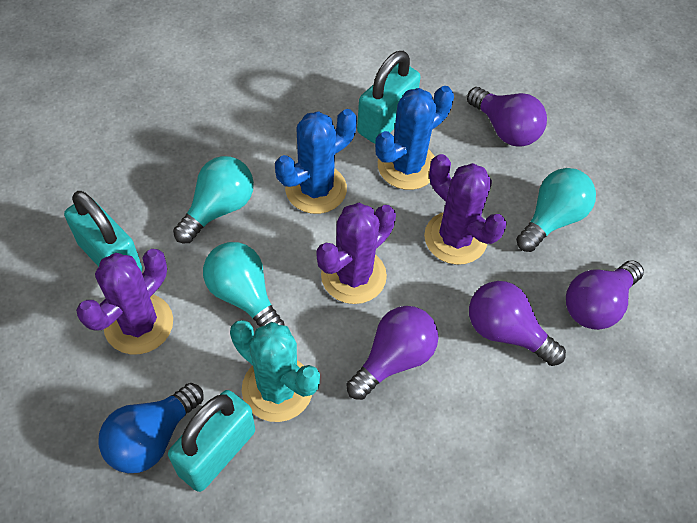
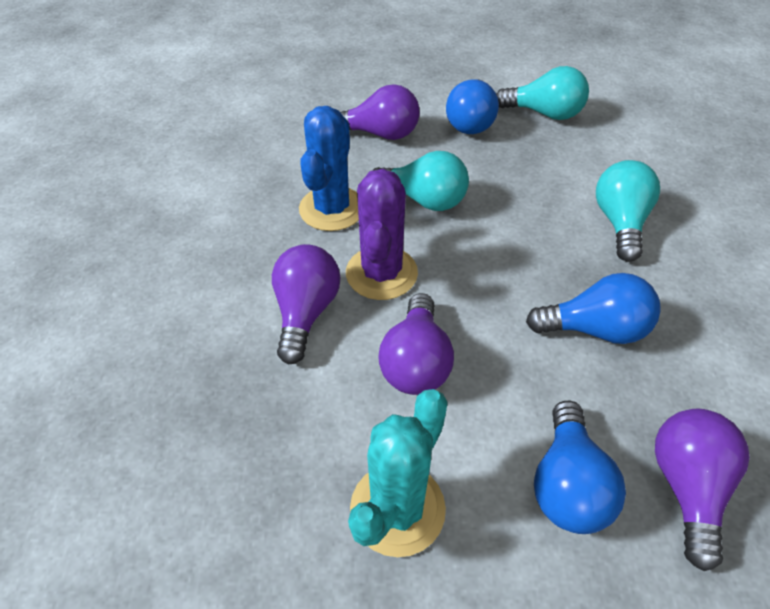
blue cactus: [275,109,357,214] [375,86,454,190] = 2 -> [299,106,359,231] = 1
blue light bulb: [98,383,204,473] = 1 -> [446,79,499,134] [526,273,661,344] [534,401,626,534] = 3
purple cactus: [76,249,173,354] [316,203,396,304] [424,154,507,265] = 3 -> [346,169,418,300] = 1
turquoise padlock: [64,191,143,272] [168,390,255,492] [357,51,421,144] = 3 -> none = 0

